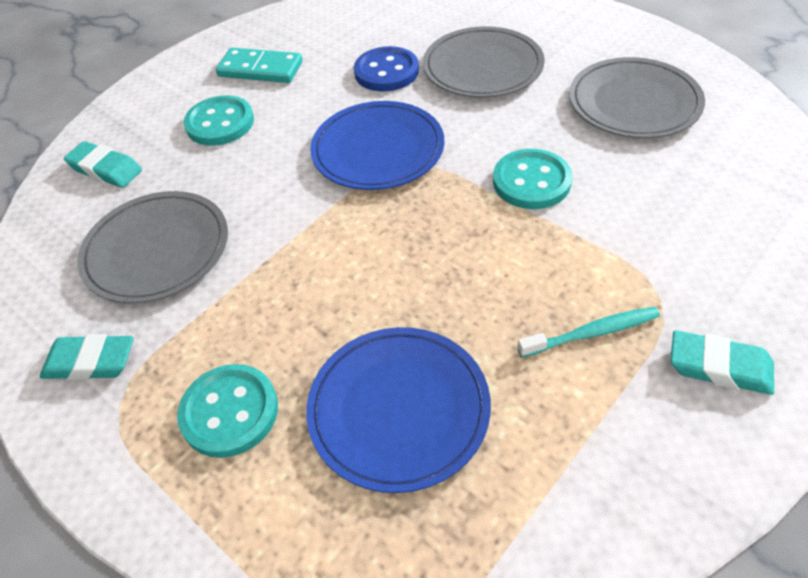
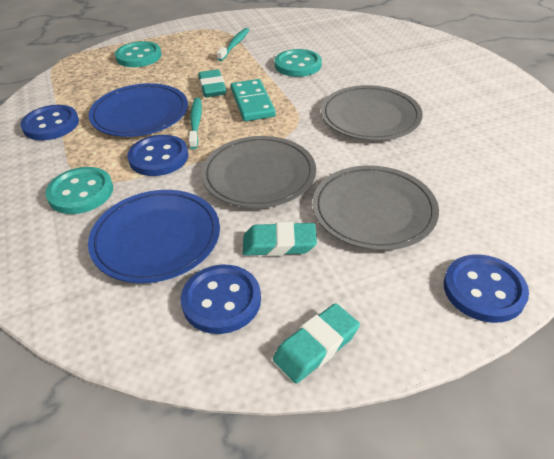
blue button: [354,46,419,91] = 1 -> [21,105,79,140] [128,135,188,176] [181,265,261,334] [444,254,529,323] = 4
turquoise toothbrush: [517,307,660,357] = 1 -> [189,98,202,149] [217,28,249,61] = 2

